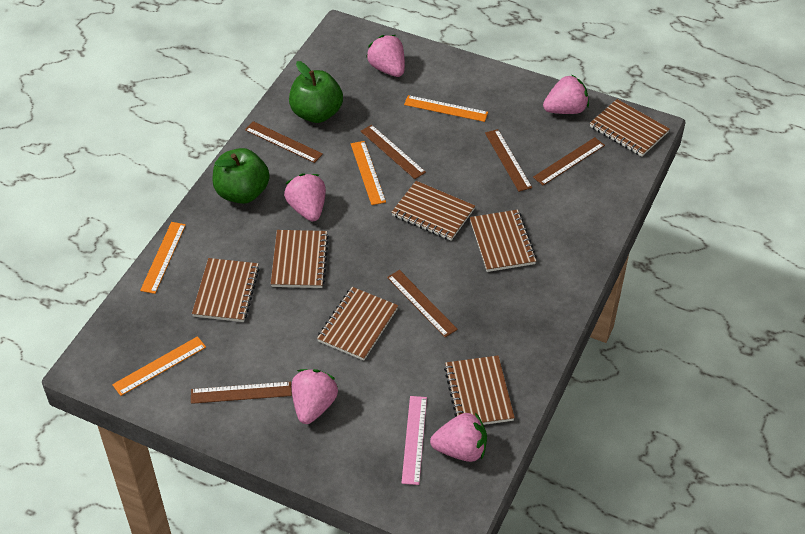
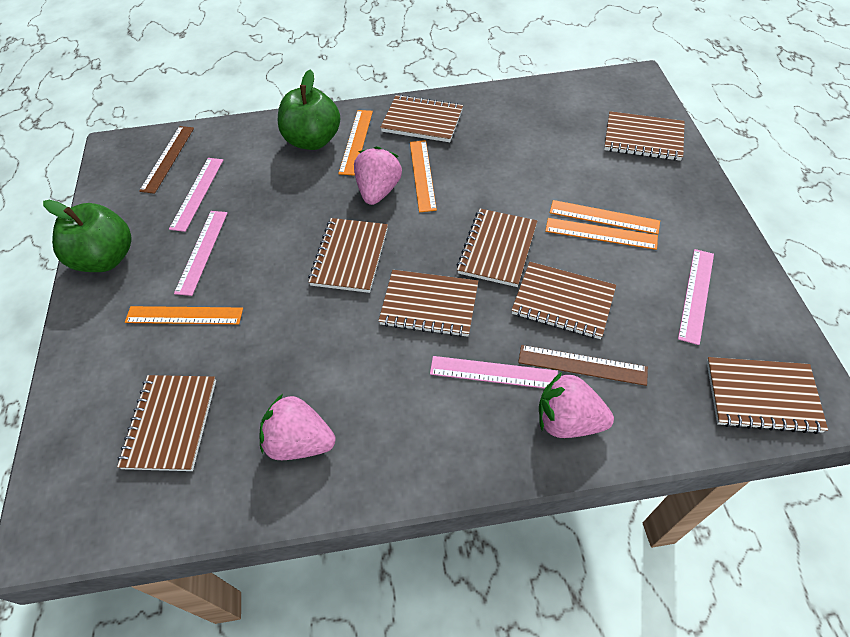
brown notebook: [192,258,260,322] [271,230,329,288] [317,287,398,361] [392,181,475,241] [444,356,515,425] [470,210,537,272] [590,99,670,156] = 7 -> [117,375,216,471] [308,218,388,293] [379,270,478,337] [380,95,463,142] [457,209,537,287] [511,262,616,339] [604,111,685,161] [707,357,828,434] = 8
brown ruler: [191,382,292,404] [245,121,323,163] [361,125,426,179] [387,270,458,337] [485,129,532,192] [533,137,605,185] = 6 -> [139,126,194,194] [518,345,648,386] = 2
orange ruler: [112,336,206,396] [140,222,186,294] [351,141,386,205] [404,95,488,122] = 4 -> [125,306,243,324] [338,110,373,176] [410,140,437,212] [545,218,658,250] [550,200,660,234] = 5
pink ruler: [402,396,427,485] = 1 -> [169,158,223,232] [174,211,228,296] [430,356,558,389] [678,249,714,345] = 4
pink strawberry: [284,173,326,221] [292,369,338,424] [366,35,405,77] [430,412,487,462] [543,74,589,114] = 5 -> [260,394,336,460] [354,146,402,205] [539,372,614,438] = 3

